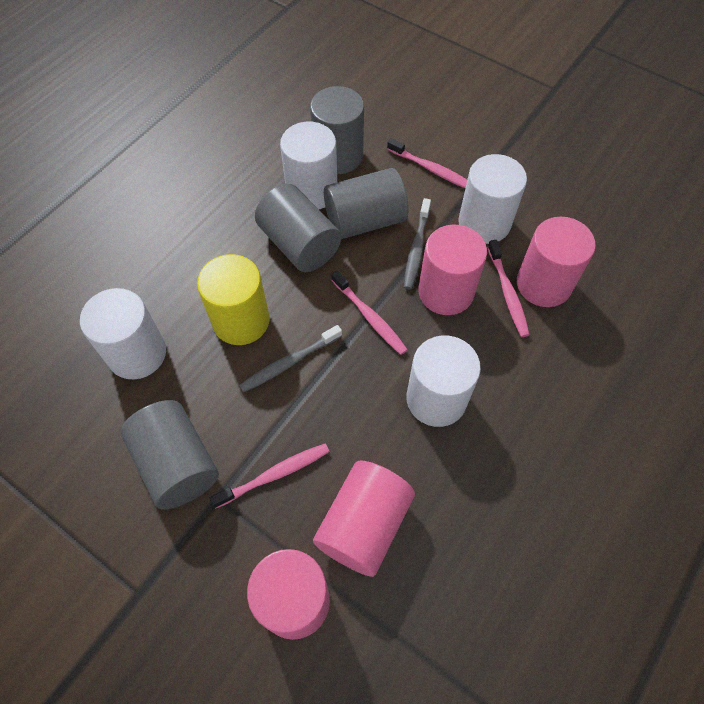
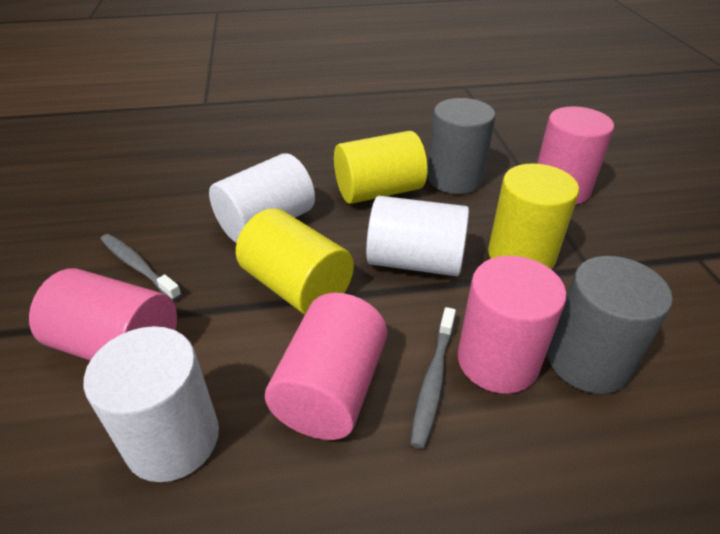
grey cylinder: [121,400,219,510] [255,184,341,272] [310,86,364,174] [324,168,408,239] = 4 -> [427,98,496,194] [547,256,673,394] = 2
pink toothbrush: [210,443,330,508] [331,270,408,355] [387,138,467,188] [487,240,530,337] = 4 -> none = 0
white cylinder: [80,288,166,379] [280,122,337,209] [407,335,481,427] [458,154,527,244] = 4 -> [84,326,219,482] [209,153,315,243] [366,196,469,276] = 3
yellow cylinder: [197,254,269,345] = 1 -> [236,208,354,315] [334,131,427,204] [488,163,579,270] = 3

